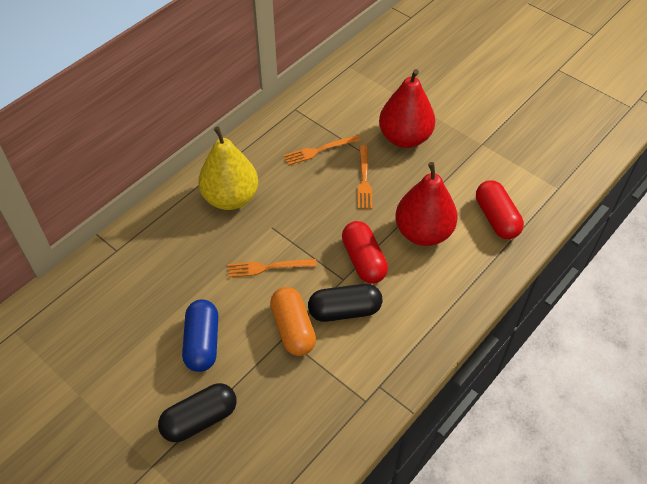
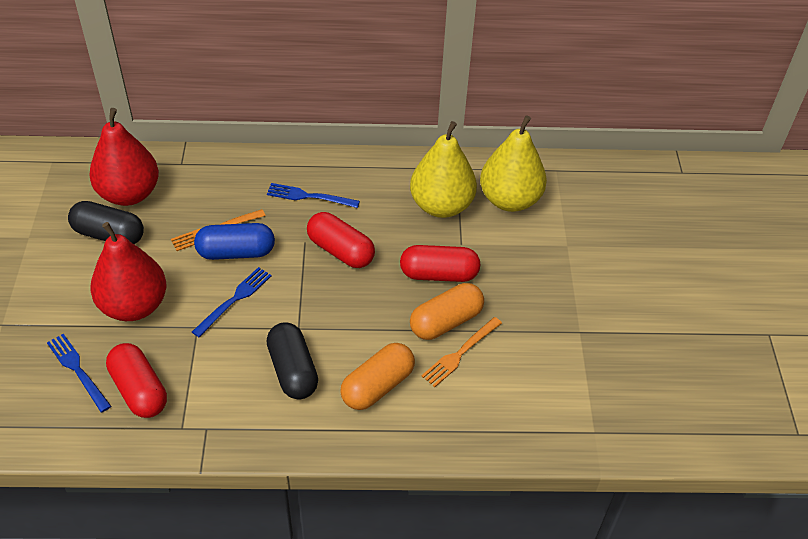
blue fork: none = 0 -> [47,334,111,413] [192,267,272,337] [267,183,360,208] = 3
orange capsule: [270,287,316,356] = 1 -> [340,343,415,410] [410,283,484,340] = 2
orange fork: [228,259,317,278] [284,135,361,165] [357,145,372,209] = 3 -> [171,209,266,251] [421,317,502,387] = 2
red capsule: [342,221,388,284] [476,180,524,239] = 2 -> [106,343,167,418] [307,212,375,268] [400,245,480,282] = 3
yellow pear: [198,127,258,210] = 1 -> [410,121,477,218] [480,116,547,212] = 2

